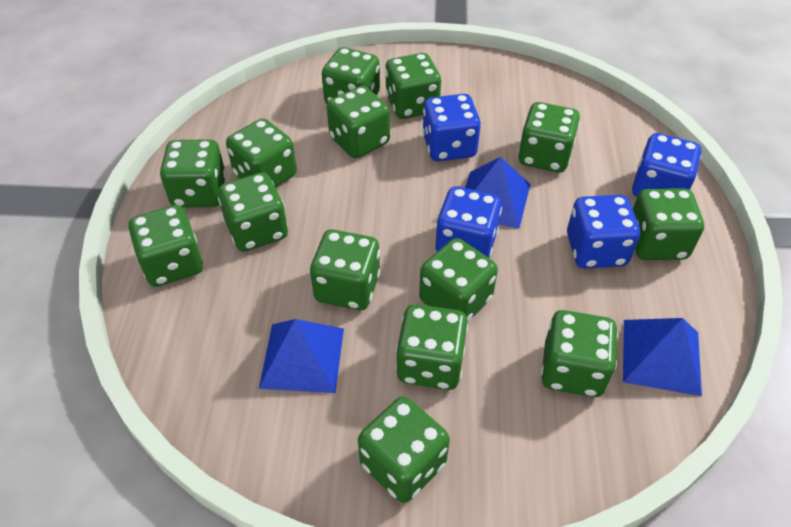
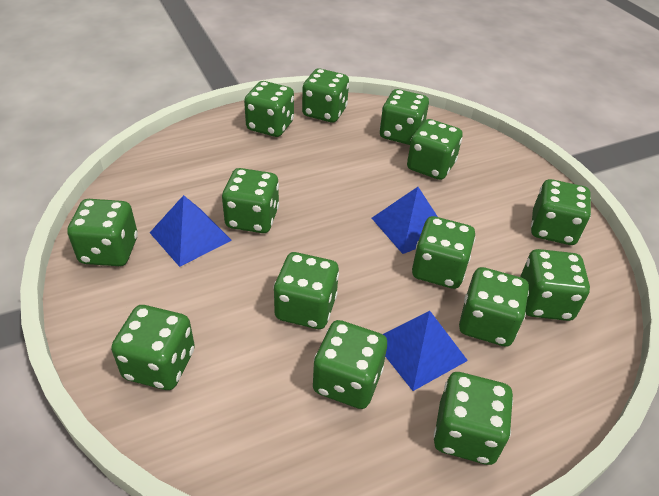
blue dice: [422,94,481,161] [436,186,502,258] [567,195,640,268] [632,133,702,197] = 4 -> none = 0

